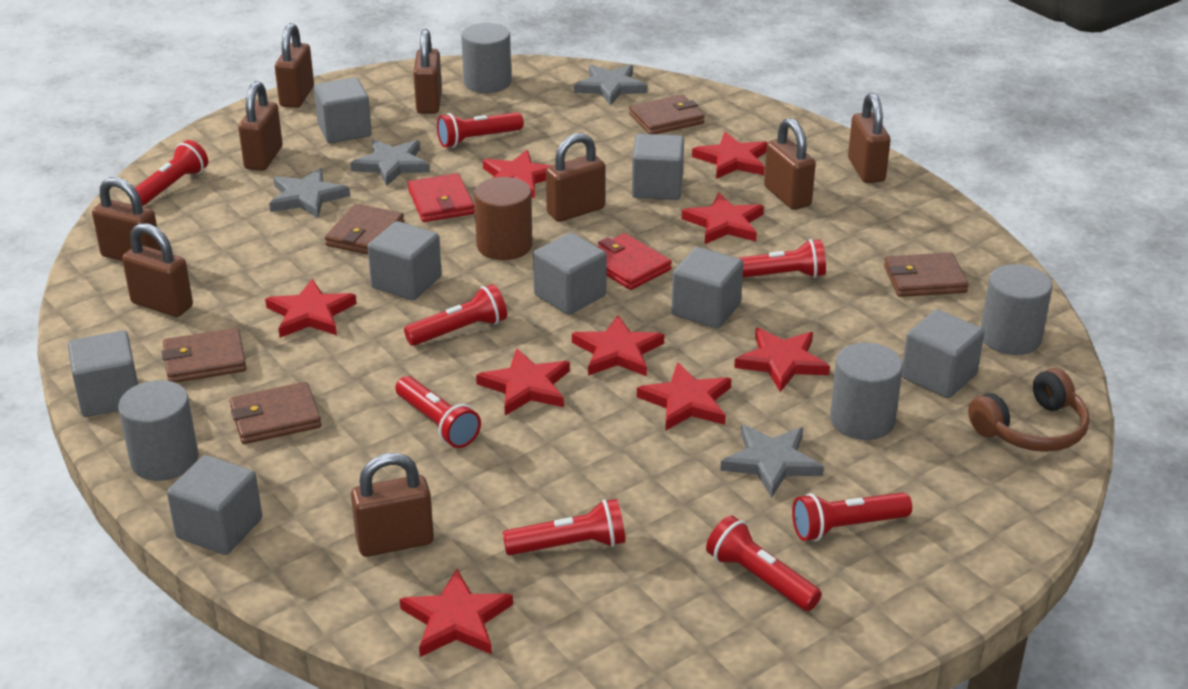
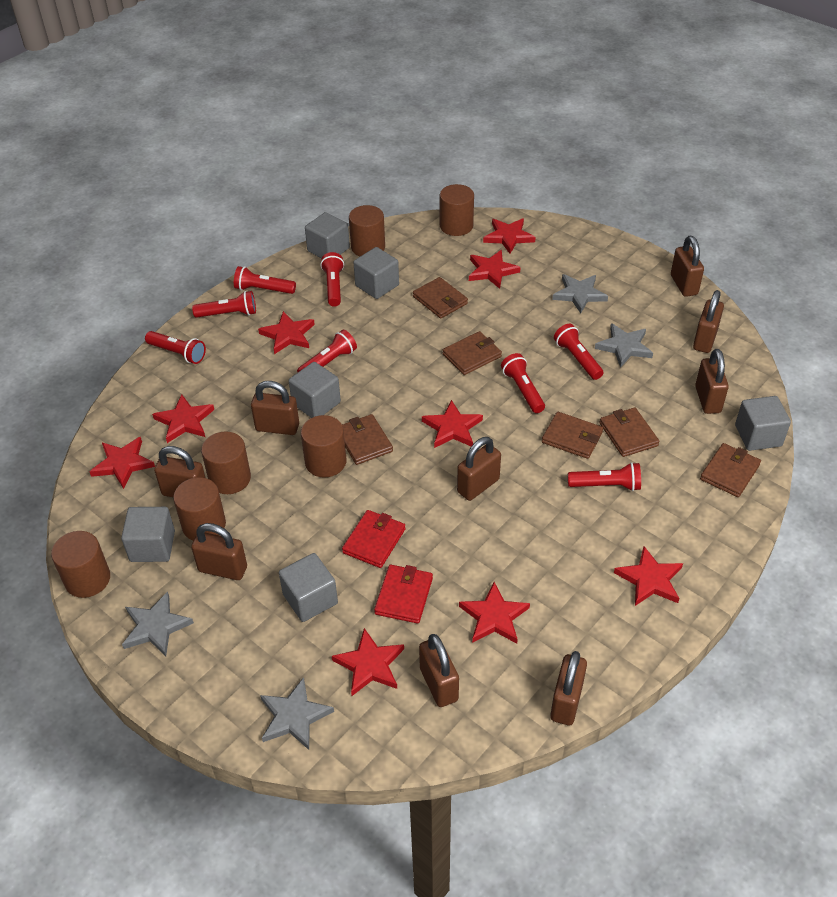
brown cylinder: [474,177,533,260] = 1 -> [51,531,110,598] [173,477,226,541] [201,432,251,494] [301,415,346,478] [349,205,385,257] [440,184,474,236] = 6
brown headphones: [968,368,1090,452] = 1 -> none = 0
brown wallet: [162,328,246,383] [230,382,321,444] [325,204,404,254] [629,94,705,134] [884,253,969,297] = 5 -> [342,414,393,465] [413,277,468,319] [443,331,502,375] [542,412,603,459] [599,407,659,457] [700,443,761,497] = 6
grey cube: [68,330,138,417] [167,455,262,555] [314,77,372,143] [367,221,442,301] [533,233,607,315] [632,134,684,200] [671,247,743,329] [902,309,985,398] = 8 -> [121,507,175,562] [279,553,338,622] [289,362,341,418] [305,212,350,258] [353,247,399,299] [735,396,791,451] = 6
grey cylinder: [118,380,199,481] [461,23,512,93] [830,343,903,440] [981,264,1053,355] = 4 -> none = 0

